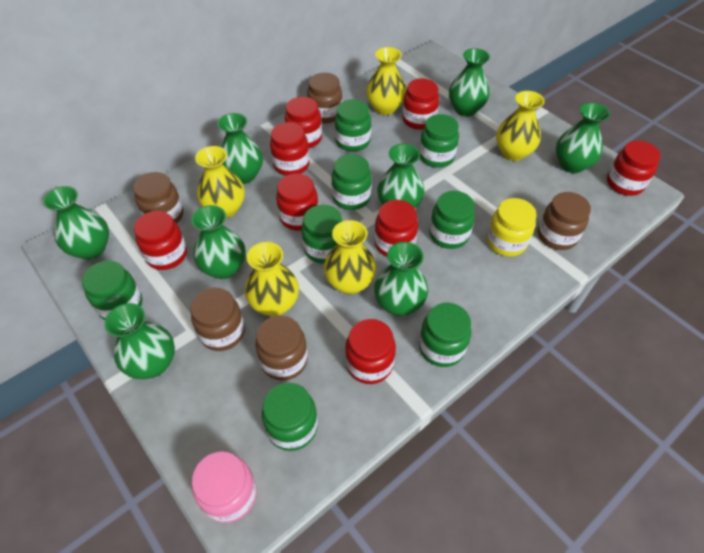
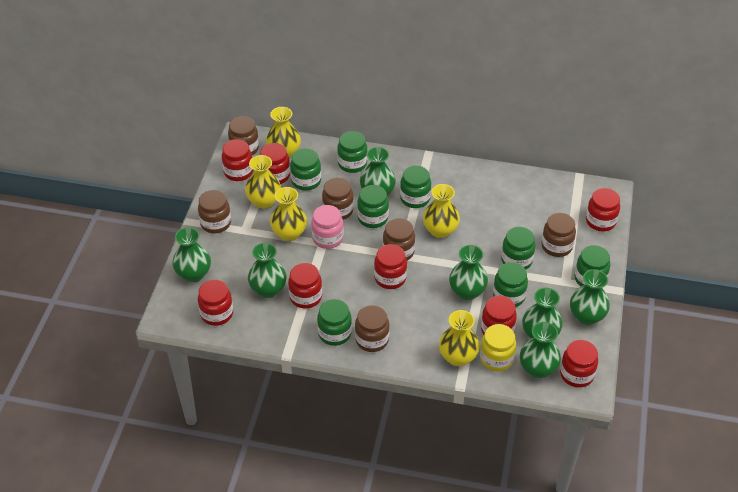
brown jar: [133,172,183,223] [191,288,245,351] [255,315,308,380] [307,73,342,123] [538,192,591,250] = 5 -> [198,190,231,233] [228,116,259,155] [322,178,354,220] [355,305,390,352] [383,218,415,261] [541,213,576,257] = 6
green vase: [43,186,109,260] [105,303,175,379] [191,205,245,279] [217,113,263,184] [374,242,428,316] [377,144,424,208] [449,48,490,117] [556,103,610,174] = 8 -> [172,227,211,282] [248,243,286,298] [360,147,396,196] [449,245,488,300] [520,322,561,378] [522,288,563,339] [570,269,610,325] = 7

